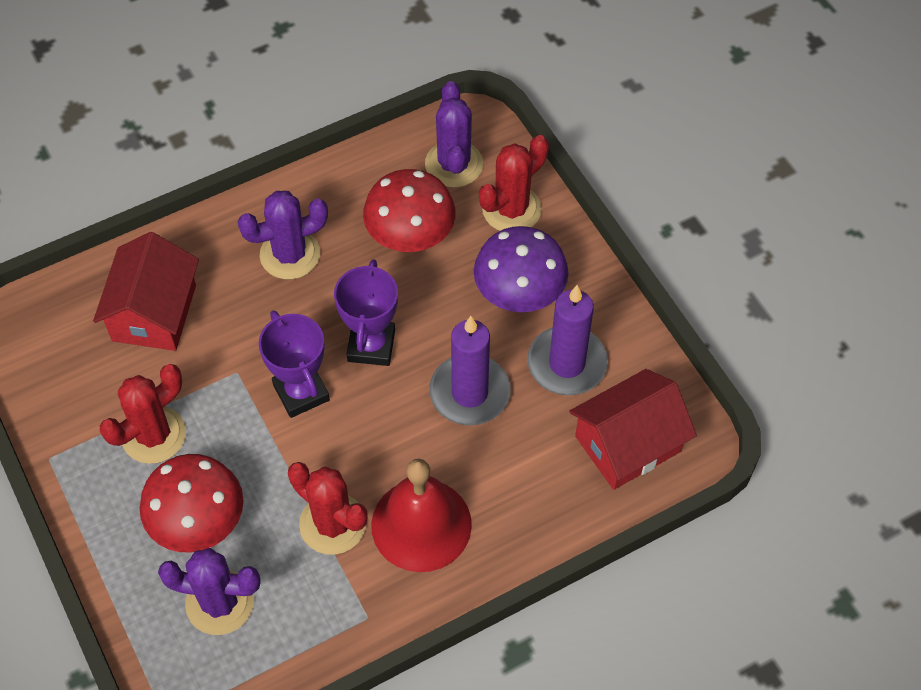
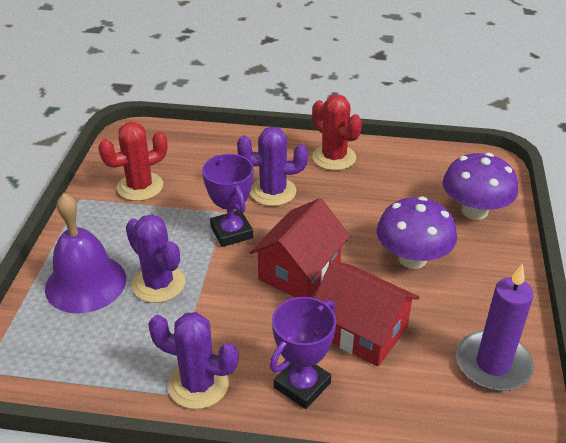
purple bell: none = 0 -> [45,193,126,313] = 1
purple candle: [429,316,510,425] [527,285,608,395] = 2 -> [456,263,534,391] = 1
purple mushroom: [474,226,569,312] = 1 -> [377,197,457,269] [443,153,518,220] = 2
red bell: [371,459,472,572] = 1 -> none = 0
red cactus: [100,364,186,464] [288,462,368,555] [479,135,549,231] = 3 -> [98,122,168,201] [312,94,362,171] = 2
red mushroom: [140,454,243,553] [363,169,456,252] = 2 -> none = 0

